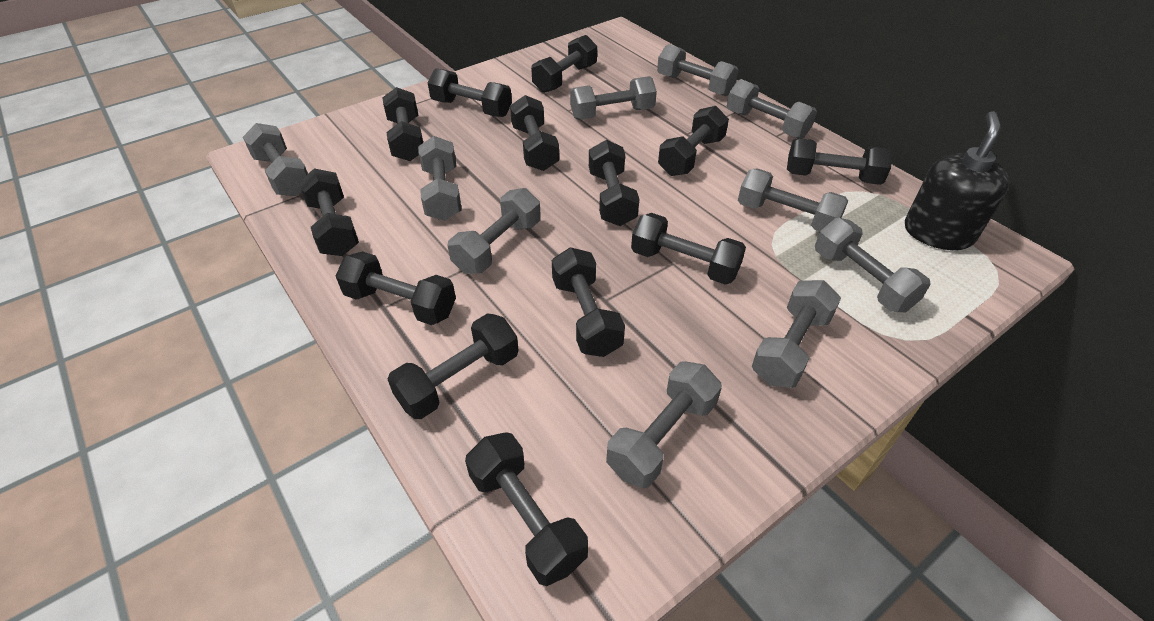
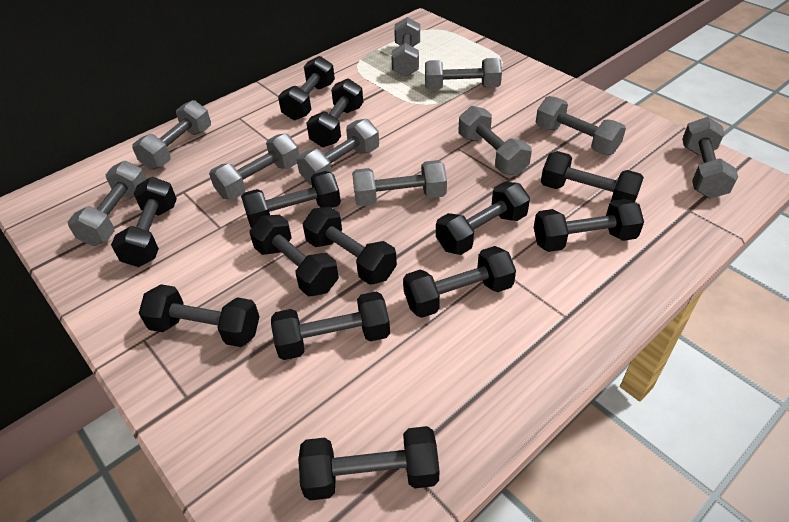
black soap dispenser: [905,111,1009,250] = 1 -> none = 0

